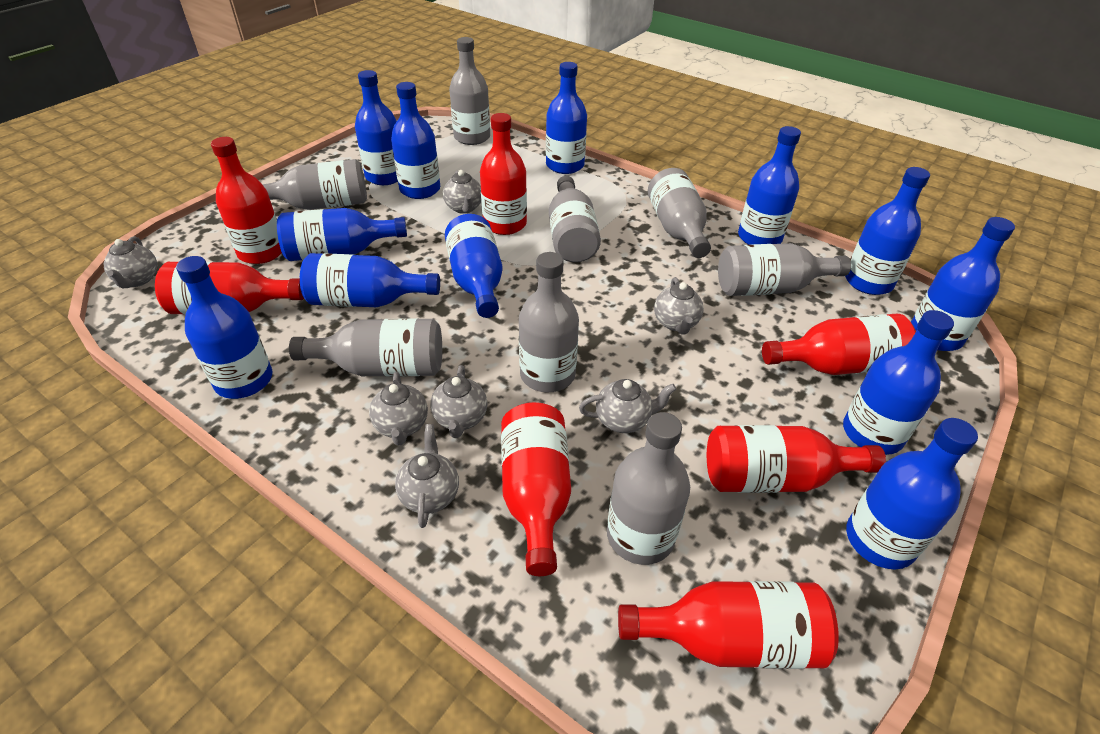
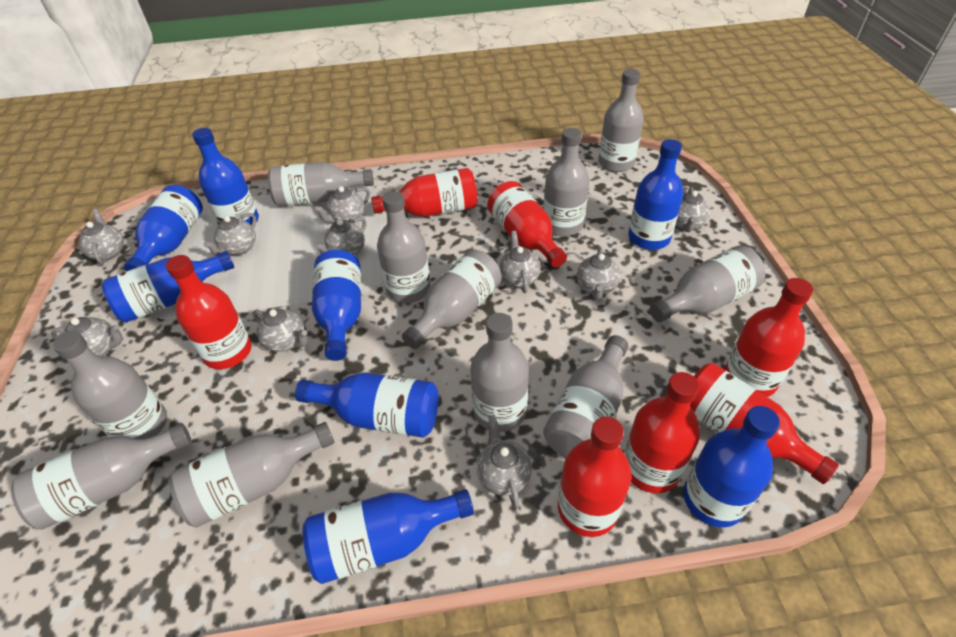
blue bottle: [176,256,272,399] [277,208,407,261] [300,253,440,307] [355,70,398,185] [391,82,440,199] [445,214,503,318] [546,62,587,174] [738,126,801,245] [843,310,954,455] [845,167,930,295] [846,418,978,569] [911,217,1015,351] = 12 -> [102,251,234,323] [124,185,203,271] [192,128,259,225] [295,372,439,438] [302,489,474,584] [312,250,361,361] [628,139,683,250] [683,406,780,527] = 8
grey bottle: [262,159,367,210] [289,318,442,377] [449,37,490,145] [519,252,579,392] [549,176,601,262] [607,412,690,565] [648,168,711,258] [718,243,851,296] = 8 -> [11,423,191,529] [52,331,167,439] [169,422,334,527] [268,162,374,206] [377,191,431,303] [402,249,502,349] [470,313,529,432] [543,128,589,236] [543,335,628,458] [598,69,644,172] [650,245,765,322] = 11
grey teapot: [104,236,157,288] [369,372,428,446] [395,424,459,528] [430,365,487,438] [443,170,481,214] [579,379,676,433] [654,277,704,334] = 7 -> [51,317,123,357] [79,209,124,264] [203,213,256,256] [252,308,307,352] [313,186,370,223] [315,217,367,256] [477,415,532,509] [499,231,541,293] [577,247,620,299] [676,187,710,232] = 10

